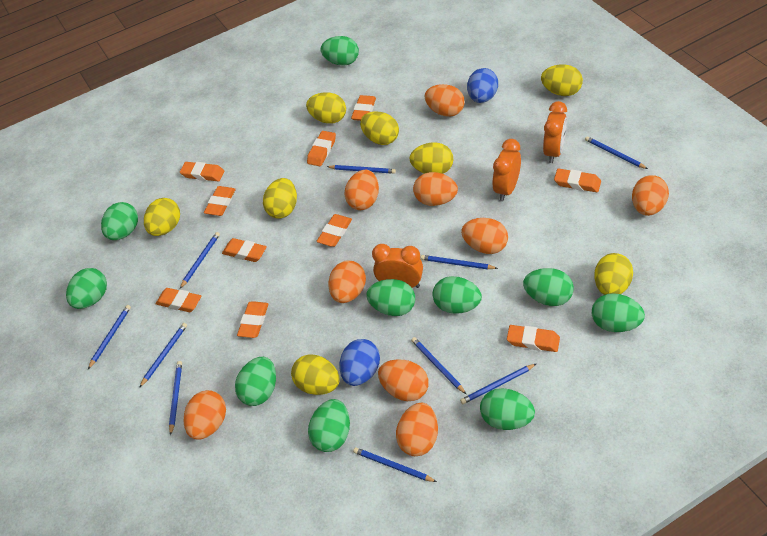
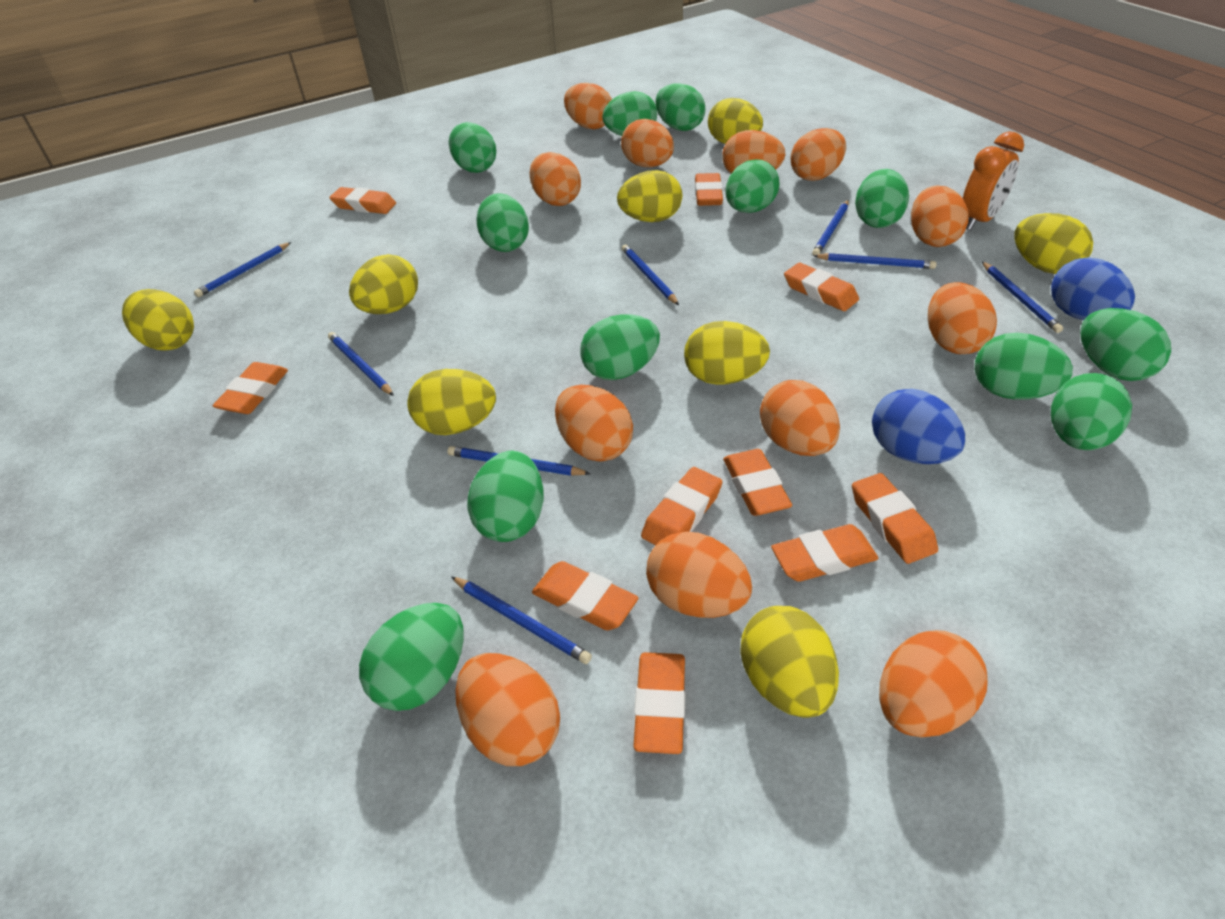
blue pencil: [88,305,131,369] [139,323,187,388] [169,361,182,436] [180,232,220,289] [327,165,396,174] [353,447,437,482] [411,337,466,394] [421,255,498,270] [460,364,536,404] [585,136,648,169] = 10 -> [194,242,291,297] [328,332,394,396] [447,446,591,476] [451,576,592,664] [622,244,679,305] [812,200,849,255] [813,253,937,269] [982,262,1063,333] = 8
green egg: [66,268,107,309] [101,202,138,240] [235,357,276,406] [308,399,350,452] [321,36,359,66] [366,279,415,316] [432,276,482,314] [480,388,535,430] [523,268,574,306] [592,293,645,332] = 10 -> [359,603,464,711] [449,122,496,173] [468,451,544,542] [477,194,529,252] [580,314,660,380] [602,91,657,136] [656,83,705,131] [725,159,780,213] [855,169,909,228] [975,333,1073,400] [1051,373,1132,450] [1080,308,1171,381] = 12
orange clock: [372,244,423,288] [492,139,521,201] [543,101,567,163] = 3 -> [963,131,1024,230] = 1
orange egg: [184,390,226,440] [328,261,366,303] [344,170,379,210] [378,359,429,401] [396,403,438,456] [413,172,458,206] [425,84,465,117] [461,218,508,254] [632,175,669,216] = 9 -> [455,653,560,766] [530,152,581,206] [555,385,633,462] [564,83,612,129] [621,119,674,167] [646,531,752,618] [722,130,785,174] [760,380,840,456] [791,128,846,181] [879,630,988,737] [911,185,969,247] [928,282,997,354] = 12

